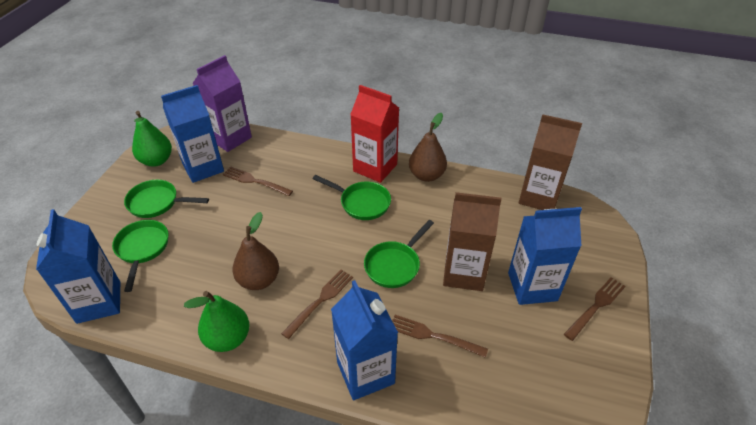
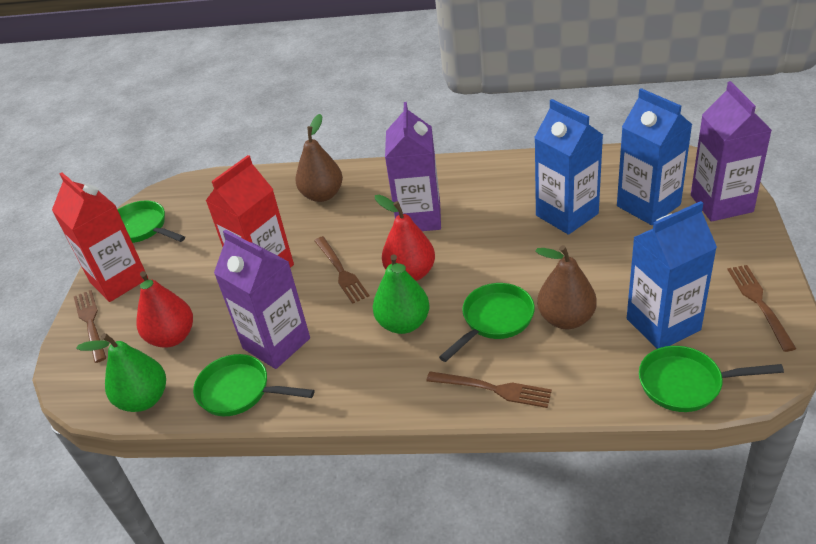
blue carton: [36,209,120,324] [161,85,224,183] [331,280,398,400] [508,207,582,305] = 4 -> [534,99,603,235] [617,88,693,225] [627,201,717,349] = 3
brown carton: [443,192,501,291] [519,114,582,210] = 2 -> none = 0
purple carton: [193,55,252,152] = 1 -> [214,229,310,369] [385,102,441,231] [691,81,772,222] = 3
red carton: [350,85,399,183] = 1 -> [52,172,148,302] [206,155,294,268] = 2
red pear: none = 0 -> [136,271,193,348] [375,195,435,281] = 2

